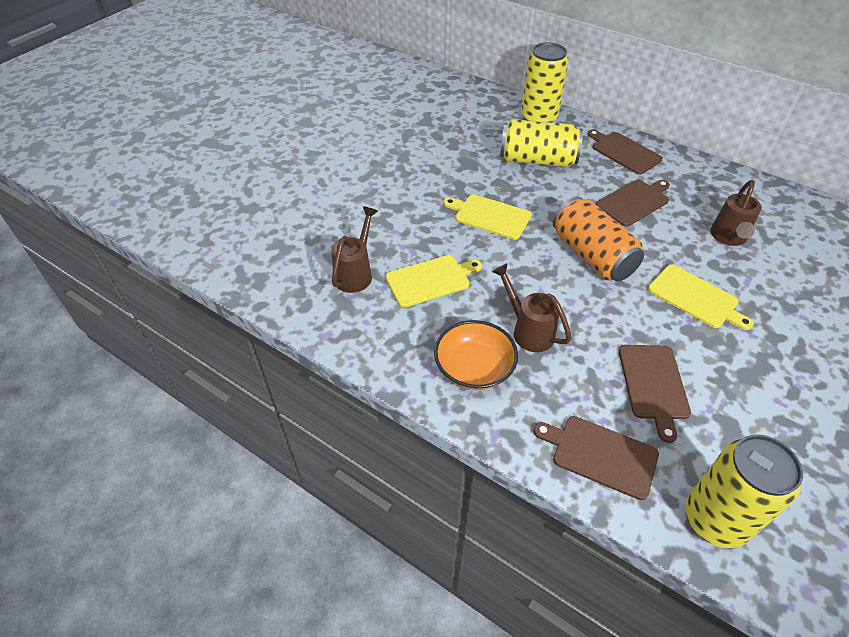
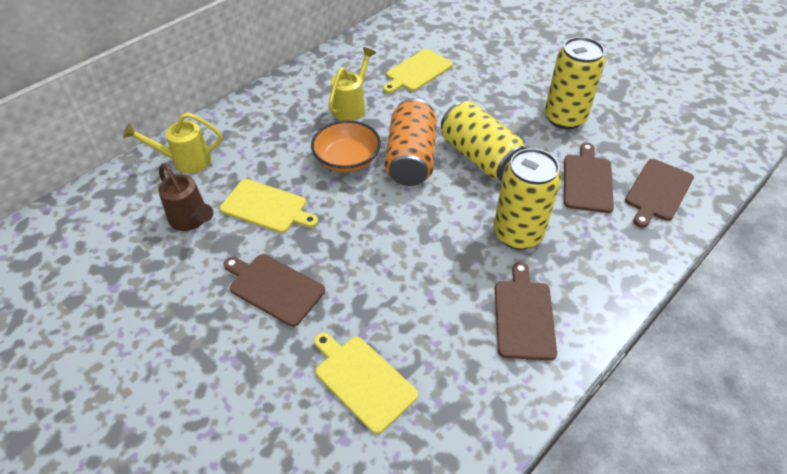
brown watering can: [331,206,378,293] [492,263,571,352] [710,180,762,246] = 3 -> [158,163,213,231] = 1
yellow watering can: none = 0 -> [123,112,222,174] [328,47,376,121] = 2

